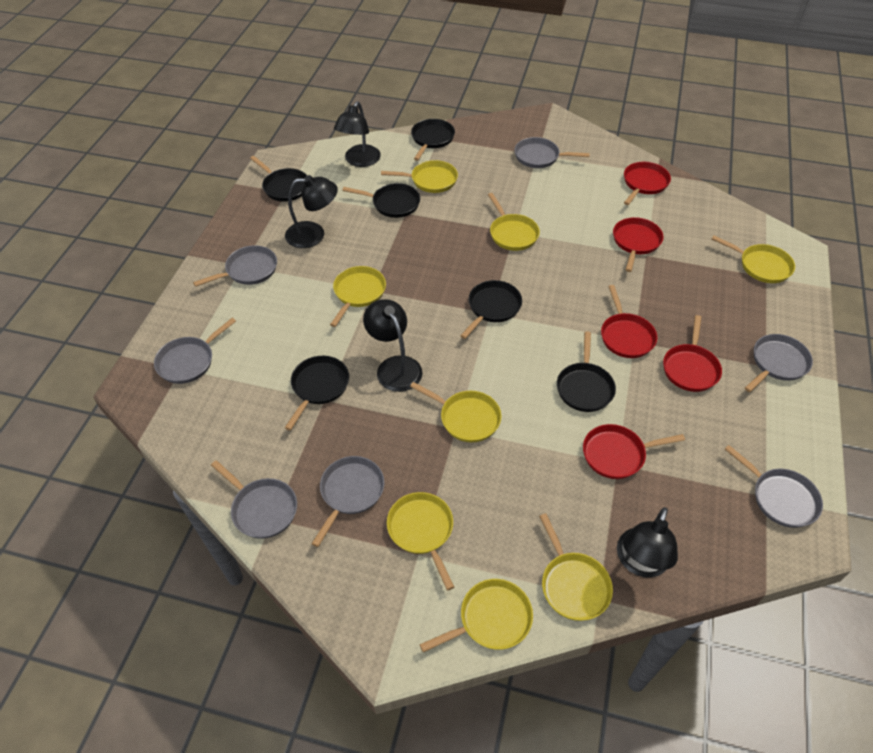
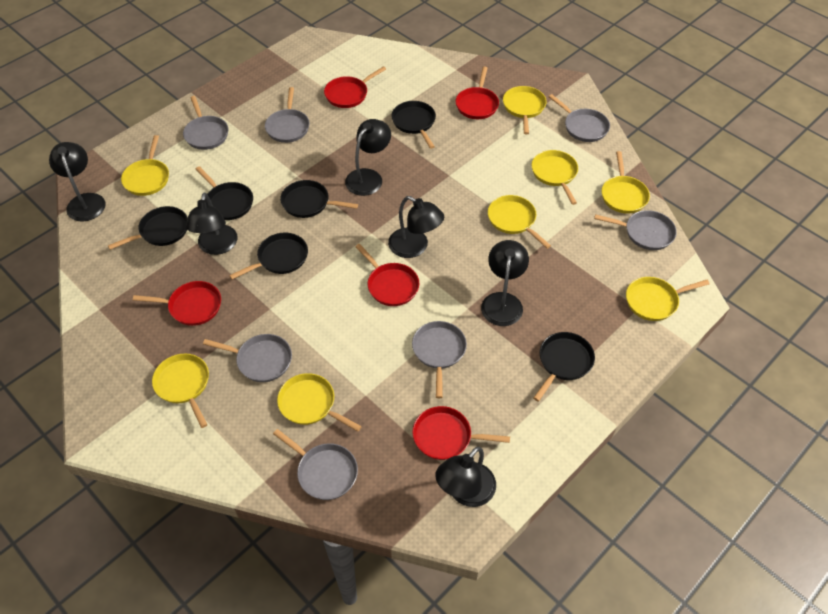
black lamp: [285,175,338,248] [334,101,381,167] [363,299,423,392] [617,507,678,578] = 4 -> [49,142,105,222] [186,193,238,255] [345,119,391,196] [388,196,444,258] [435,447,496,507] [481,240,529,326] = 6

